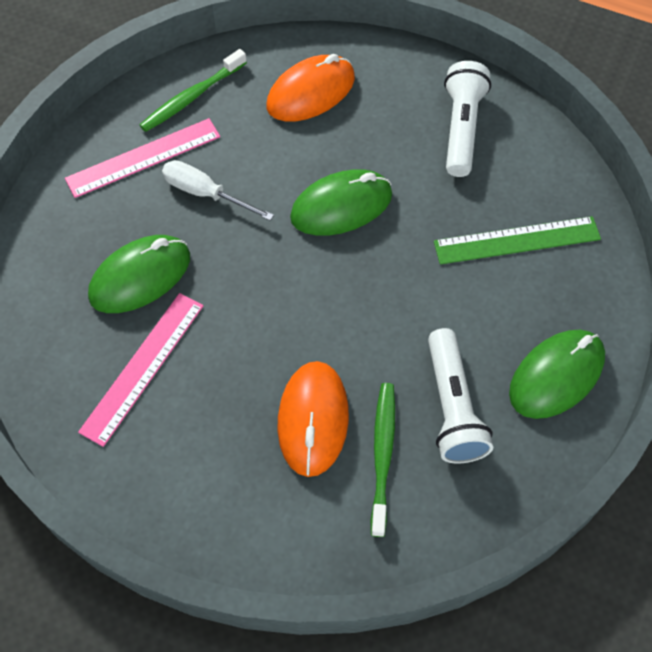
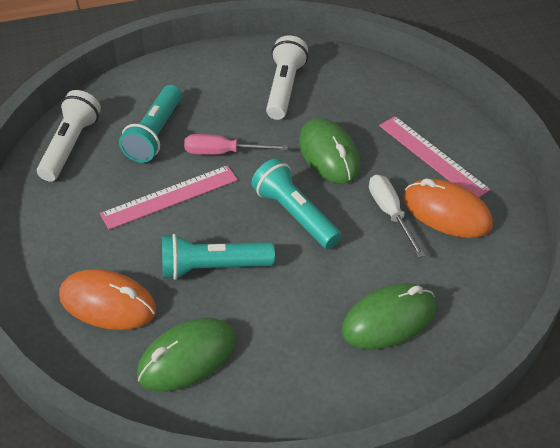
green ruler: [434,216,601,265] = 1 -> none = 0
green toothbrush: [140,49,247,132] [371,383,395,537] = 2 -> none = 0
pink screwdriver: none = 0 -> [184,134,288,155] = 1
turquoise flashlight: none = 0 -> [119,85,182,163] [162,234,275,280] [251,158,341,249] = 3

